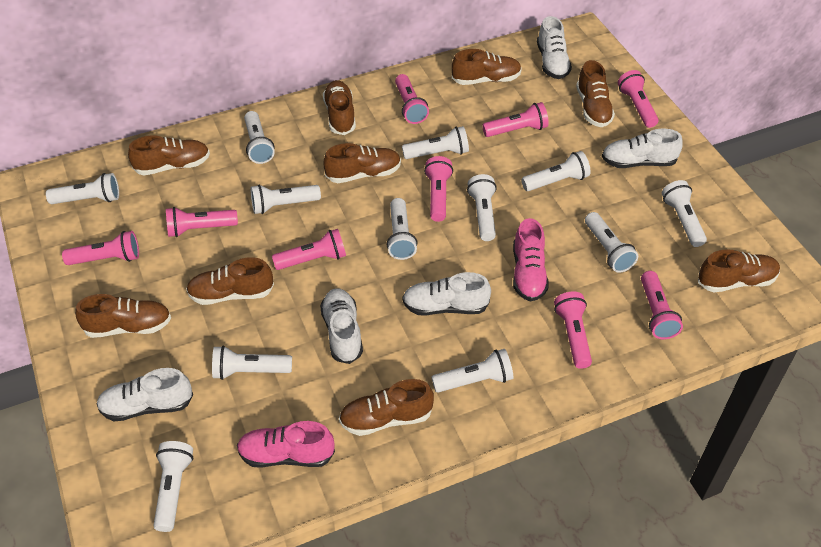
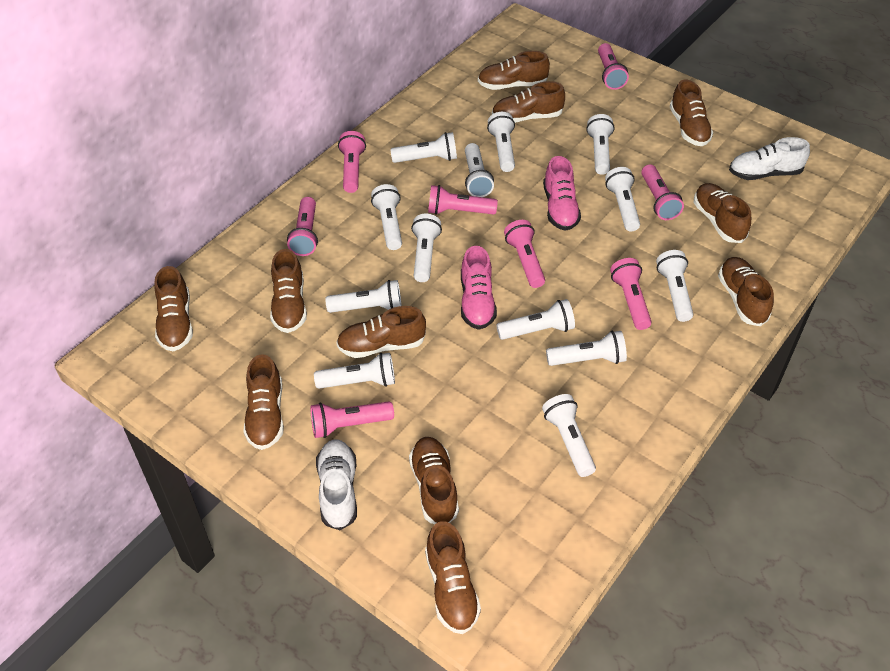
brown shoe: [75,294,171,338] [128,135,210,175] [186,257,274,305] [323,80,356,135] [324,143,401,183] [339,379,434,436] [452,49,522,85] [576,60,615,127] [698,249,780,292] = 9 -> [154,266,193,351] [244,354,284,450] [270,249,307,333] [336,306,426,358] [409,437,459,524] [425,521,481,634] [478,51,550,90] [492,81,565,123] [670,80,713,146] [694,183,751,243] [718,257,774,326] = 11
pink flashlight: [62,231,139,265] [166,207,238,237] [272,229,346,270] [395,74,429,124] [424,156,453,222] [482,102,549,137] [554,292,592,369] [618,70,659,128] [641,271,683,339] = 9 -> [287,197,318,256] [310,401,394,438] [338,131,366,193] [428,185,498,215] [504,220,545,288] [598,43,629,90] [610,258,652,330] [641,164,684,220] = 8
white flashlight: [46,173,119,204] [153,441,193,532] [212,345,292,380] [244,111,275,164] [251,185,321,214] [386,198,417,260] [402,126,469,159] [432,349,513,392] [467,174,497,241] [521,151,591,191] [585,212,638,273] [662,180,707,247] = 12 -> [314,353,395,389] [325,280,402,313] [371,184,402,250] [390,132,457,163] [411,214,442,282] [465,143,494,197] [487,112,515,172] [496,299,575,340] [542,394,596,477] [546,331,627,366] [586,114,614,175] [605,167,640,231] [656,250,693,322] = 13
white shoe: [96,368,193,421] [320,288,363,364] [402,272,491,316] [537,16,572,79] [602,128,683,168] = 5 -> [316,439,357,530] [729,137,810,180] = 2

